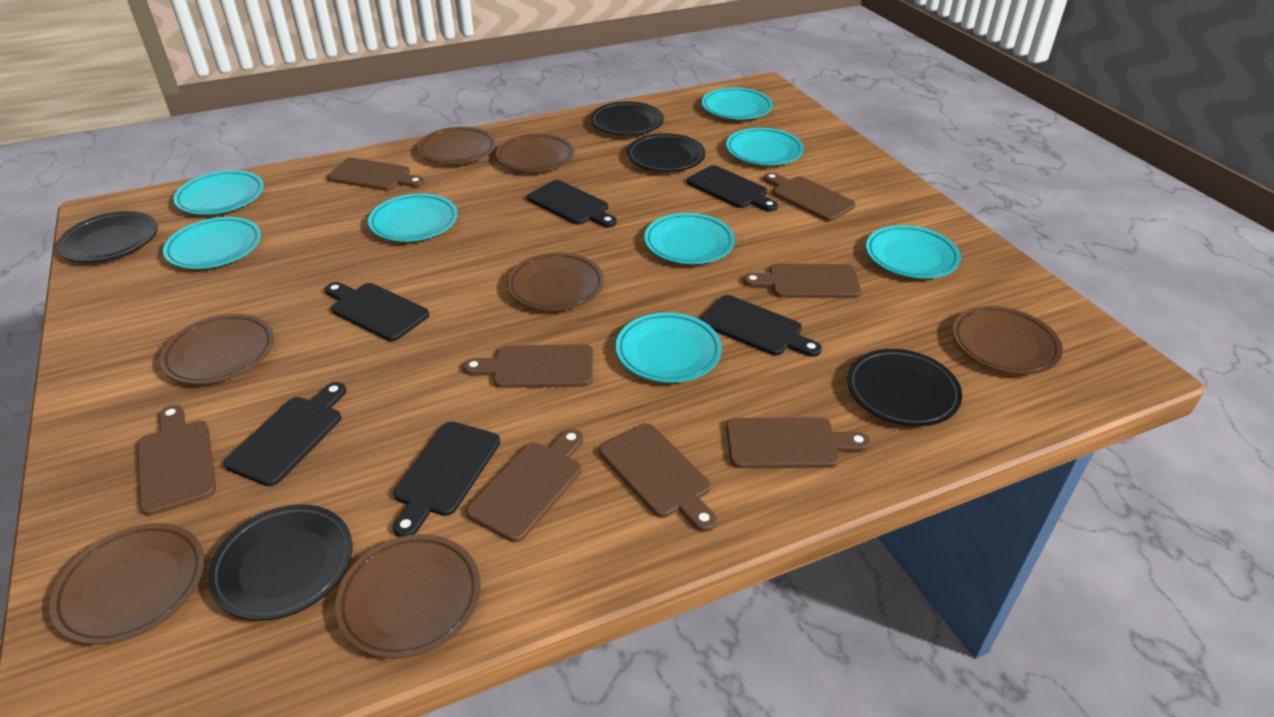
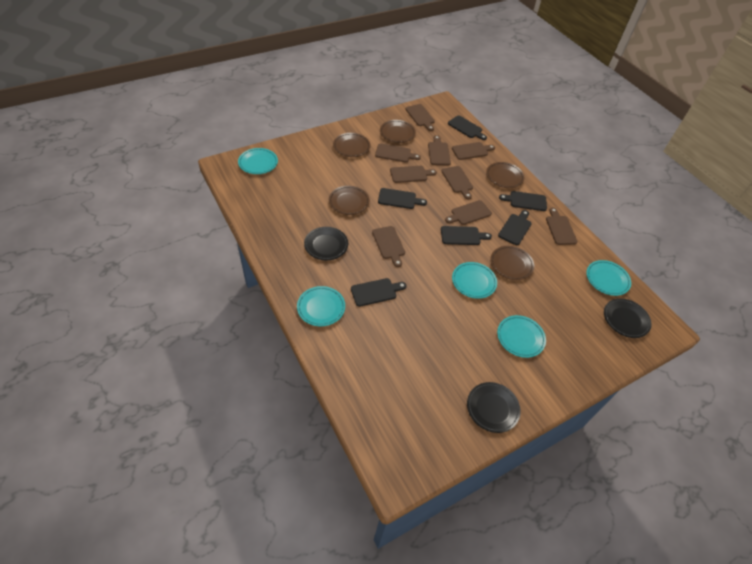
black plate: [57,211,158,263] [208,504,352,621] [591,101,664,135] [627,133,705,172] [847,349,962,426] = 5 -> [304,227,348,260] [467,382,521,433] [604,298,652,338] = 3
brown cutting board: [137,405,216,516] [327,158,425,191] [463,344,593,388] [466,429,583,542] [599,423,717,532] [726,417,870,468] [743,264,861,298] [764,172,856,221] = 8 -> [372,226,405,267] [375,143,421,162] [390,166,437,183] [405,104,435,131] [428,135,451,166] [442,166,473,199] [445,200,492,225] [452,142,495,160] [546,208,578,245] = 9
brown plate: [49,523,204,645] [159,314,274,384] [335,534,481,659] [418,127,496,164] [496,133,575,172] [507,252,604,311] [952,306,1063,375] = 7 -> [329,186,370,215] [333,133,371,157] [380,120,416,143] [486,162,524,188] [490,246,534,280] = 5
turquoise plate: [163,217,261,269] [173,170,264,215] [368,193,458,242] [616,312,722,383] [644,213,735,264] [702,87,773,119] [726,128,804,165] [866,225,961,279] = 8 -> [238,148,278,174] [297,286,345,326] [452,262,497,299] [497,315,546,358] [586,260,631,296] = 5

